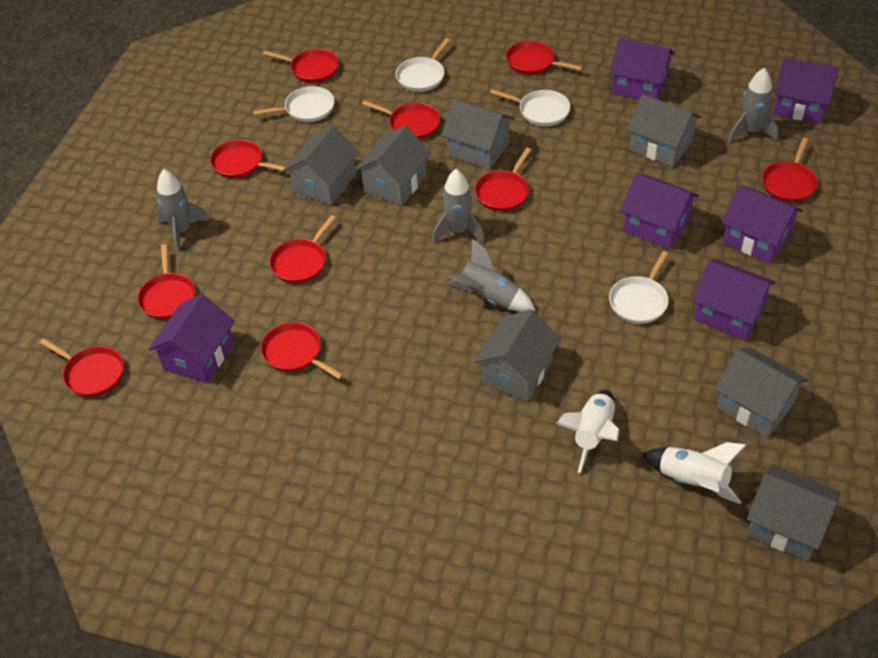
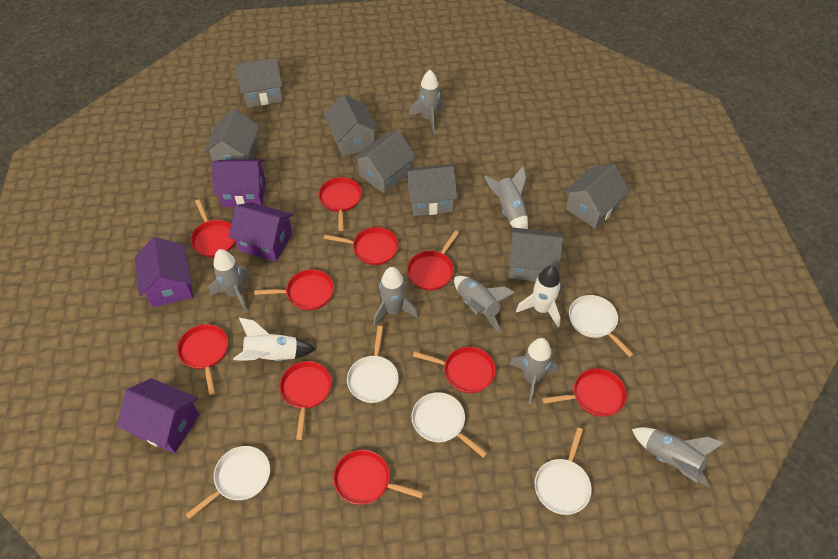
grey rocket: [157,169,210,252] [432,169,485,243] [448,239,536,312] [728,68,778,143] = 4 -> [209,249,251,312] [373,267,419,326] [409,70,445,134] [454,276,515,333] [484,166,528,229] [509,338,558,404] [632,427,724,488] = 7
purple house: [149,294,235,383] [609,38,675,100] [620,173,699,249] [693,260,776,340] [722,185,803,264] [773,58,839,124] = 6 -> [117,378,200,453] [135,237,193,307] [212,159,266,207] [229,202,293,261] = 4
white pan: [253,86,335,122] [396,38,450,92] [490,89,571,126] [609,251,669,324] = 4 -> [185,446,270,519] [347,326,399,403] [412,392,487,458] [535,427,592,515] [569,295,634,357] = 5

